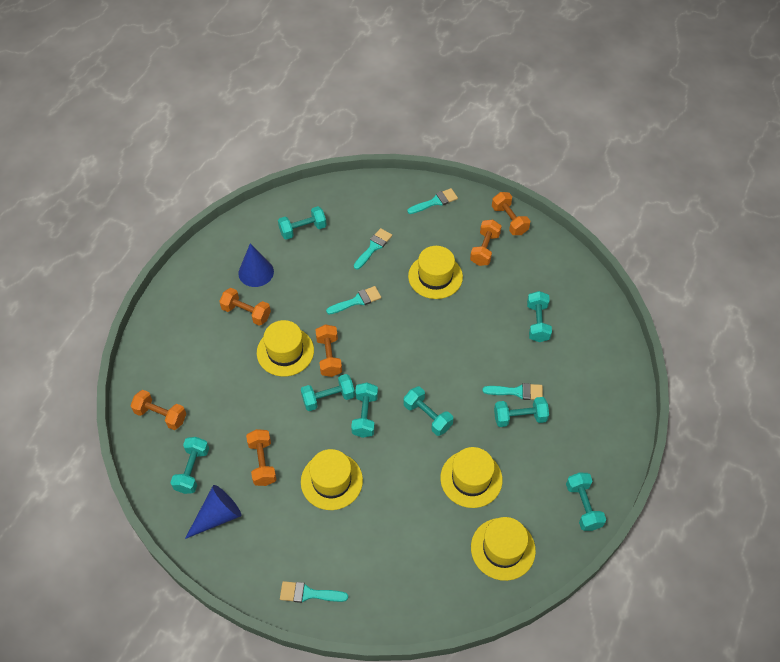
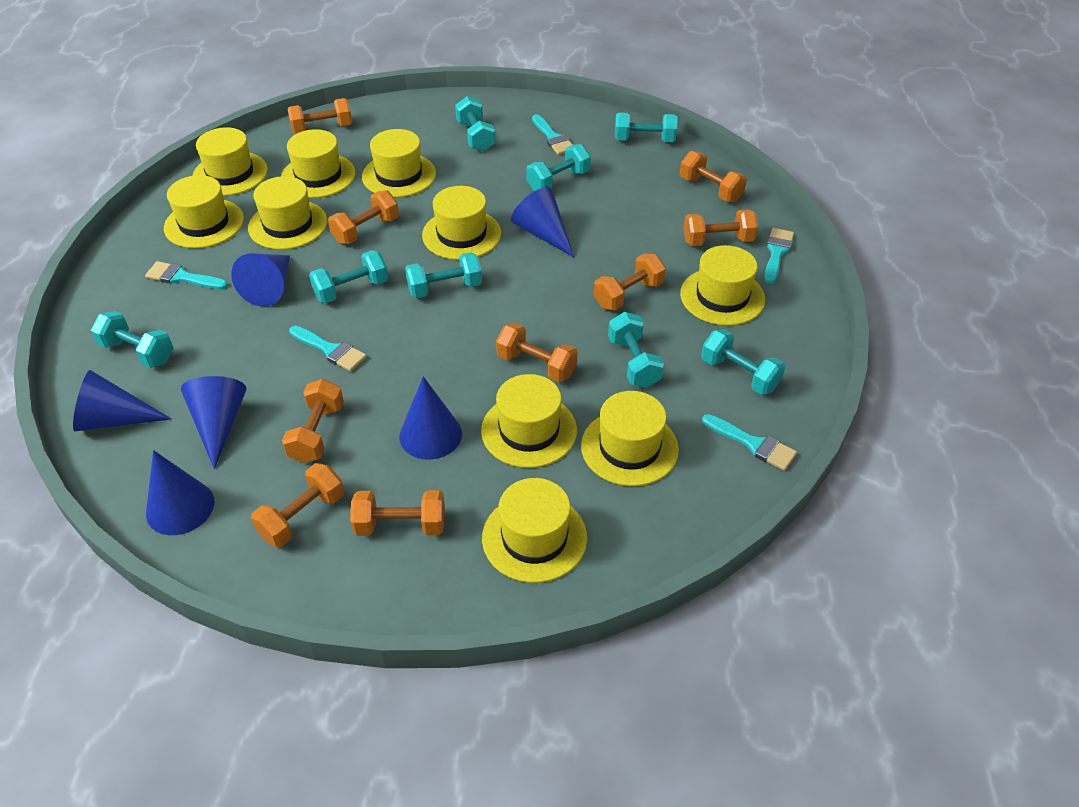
blue cone: [185,485,241,539] [238,243,274,287] = 2 -> [73,370,171,431] [146,450,215,535] [181,376,246,469] [231,253,290,307] [399,376,462,460] [511,187,574,257] = 6
orange dumbbell: [130,390,186,430] [219,288,271,326] [246,429,276,486] [315,324,342,377] [470,220,501,266] [492,192,530,235] = 6 -> [251,463,344,547] [282,379,344,463] [287,98,352,134] [328,190,399,244] [350,490,445,536] [496,323,578,382] [594,253,666,311] [680,151,747,202] [683,209,758,246] = 9
yellow hat: [257,320,314,376] [301,449,363,510] [408,246,463,299] [440,447,503,508] [471,517,536,581] = 5 -> [164,175,244,248] [192,127,268,196] [248,176,327,250] [281,129,356,198] [362,129,436,197] [422,186,501,260] [481,374,577,468] [482,478,587,583] [581,391,679,486] [680,245,765,326] = 10

